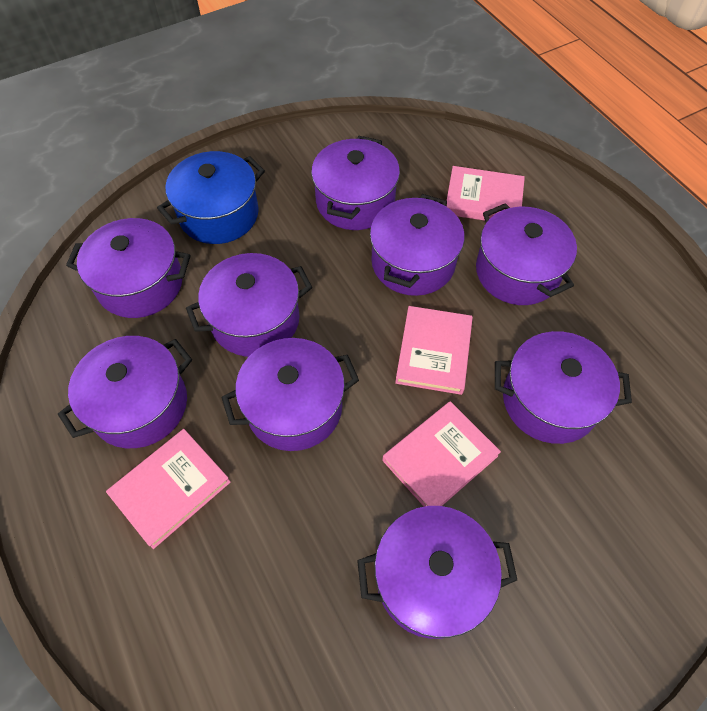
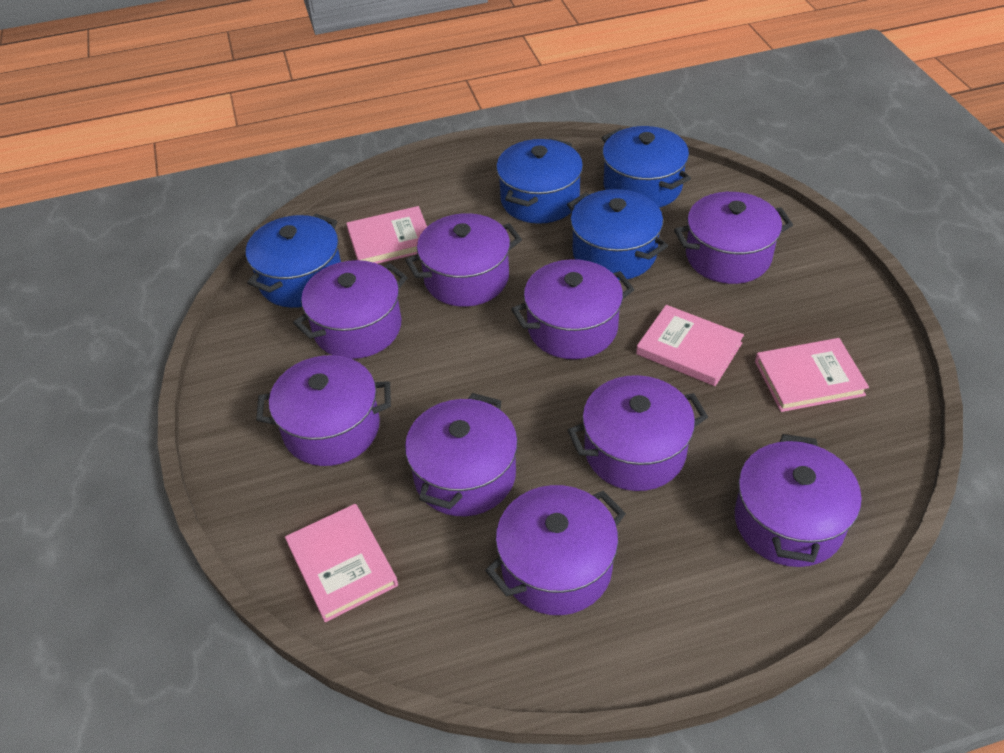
blue pot: [157,151,265,244] = 1 -> [246,213,341,308] [496,138,583,224] [567,189,668,280] [602,126,691,208] = 4

